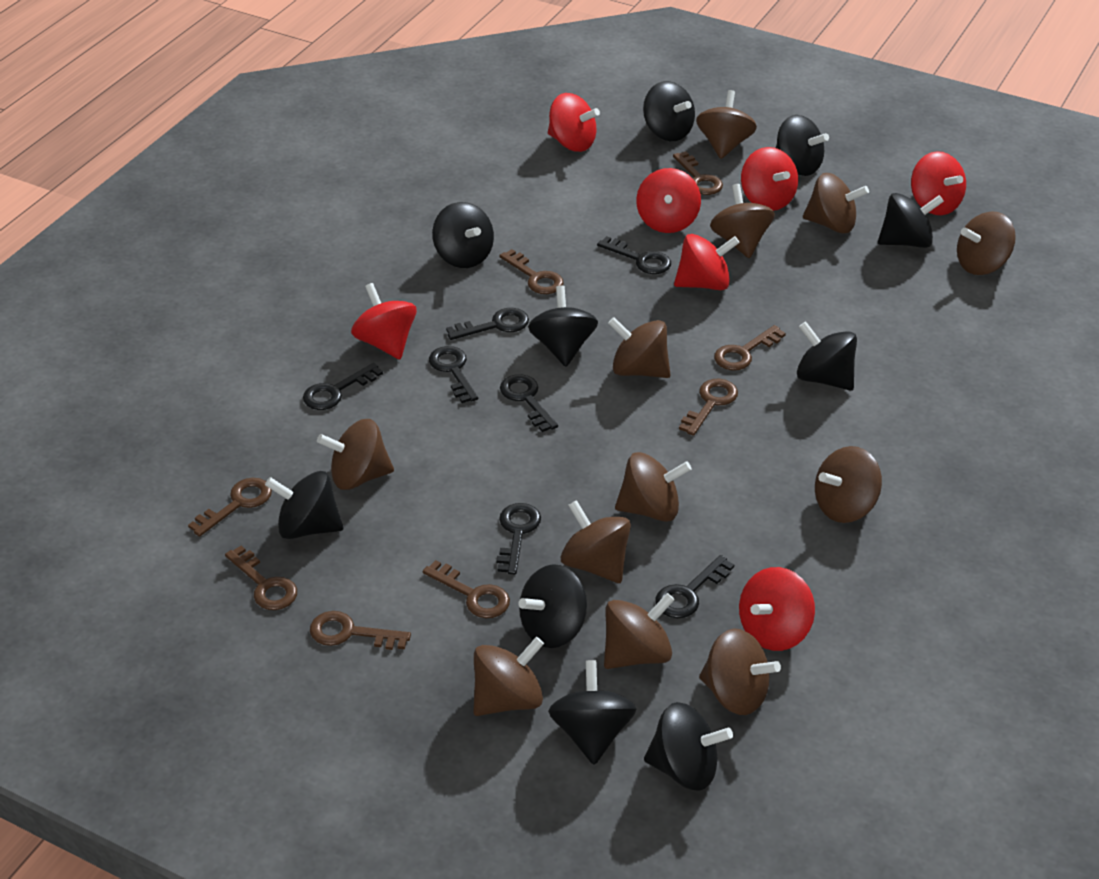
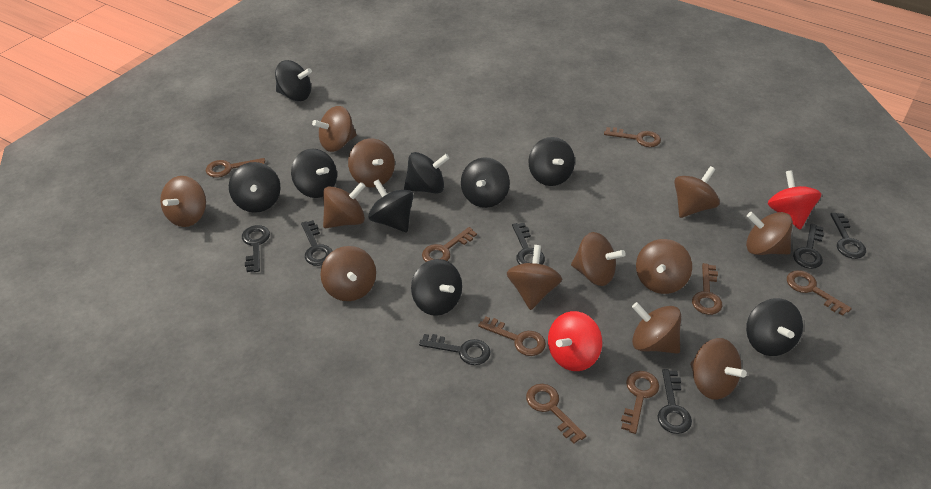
black spinning top: [265,471,343,539] [432,202,494,268] [518,564,587,648] [528,286,598,367] [548,660,637,765] [643,81,695,141] [644,702,733,791] [776,115,829,176] [797,321,857,391] [878,193,944,248] = 10 -> [229,162,280,213] [275,60,312,101] [291,149,337,198] [368,179,414,232] [404,152,450,194] [411,259,462,316] [461,157,510,208] [528,137,575,186] [746,298,803,356] = 9
red spinning top: [351,283,417,359] [548,93,600,152] [636,168,701,233] [674,234,740,290] [739,567,815,651] [741,147,798,211] [911,151,966,215] = 7 -> [548,311,602,371] [768,170,821,229] = 2

